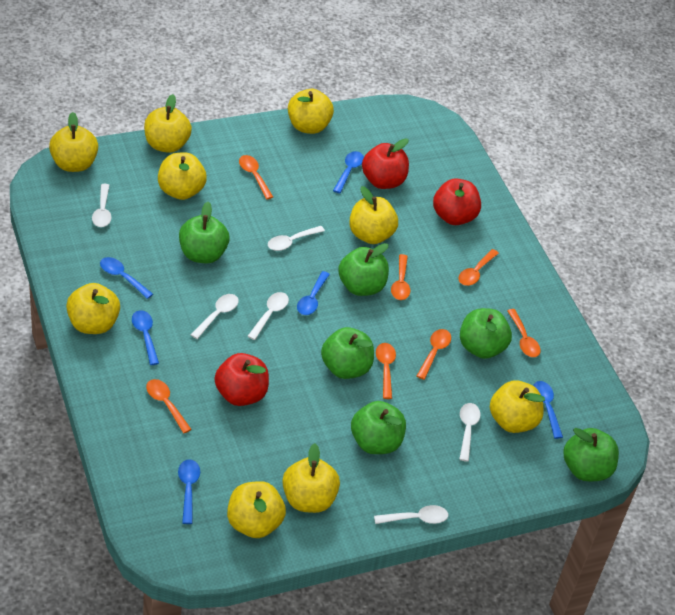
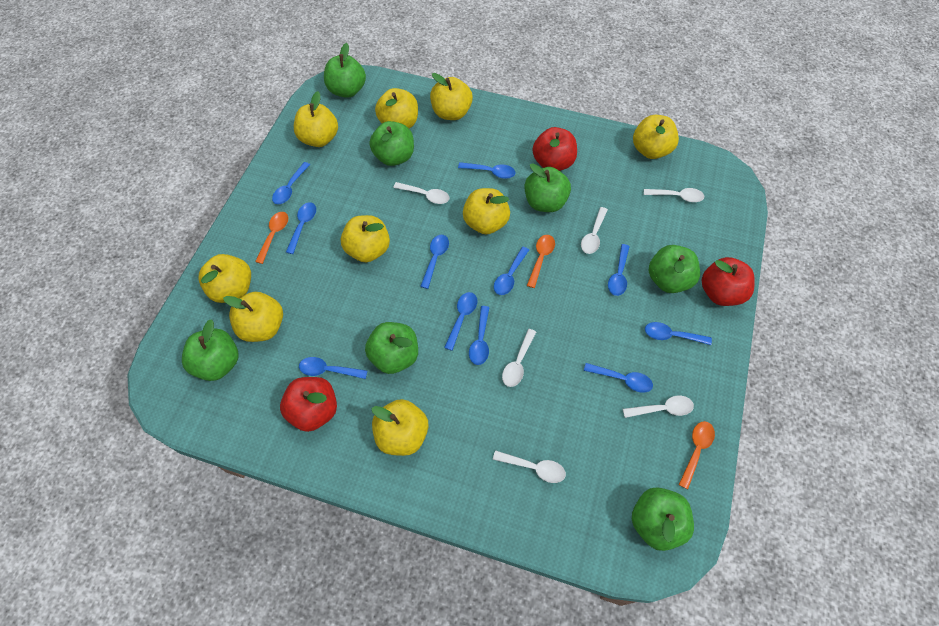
blue spoon: [100,257,153,299] [132,310,159,365] [178,459,200,524] [297,271,330,315] [333,151,364,193] [533,381,563,439] = 6 -> [272,162,310,204] [286,202,316,254] [299,357,367,379] [420,235,449,289] [444,292,477,351] [458,162,515,179] [469,306,490,365] [494,247,529,295] [584,363,653,393] [608,244,630,296] [645,322,712,345] = 11
green apple: [179,202,229,263] [321,327,374,379] [338,243,389,296] [351,401,406,454] [460,308,512,359] [563,428,619,481] = 6 -> [182,319,238,381] [324,43,366,98] [365,322,418,374] [370,121,414,166] [524,163,571,212] [632,487,694,551] [649,245,700,293] = 7
orange spoon: [146,379,192,433] [239,155,273,200] [376,343,396,399] [391,254,410,300] [417,329,451,380] [458,249,499,286] [507,309,541,357] = 7 -> [255,212,288,264] [527,235,555,288] [679,421,715,489] = 3

